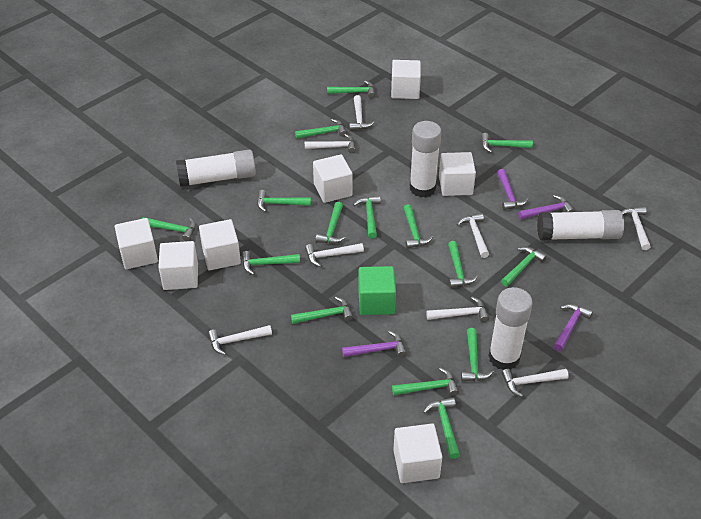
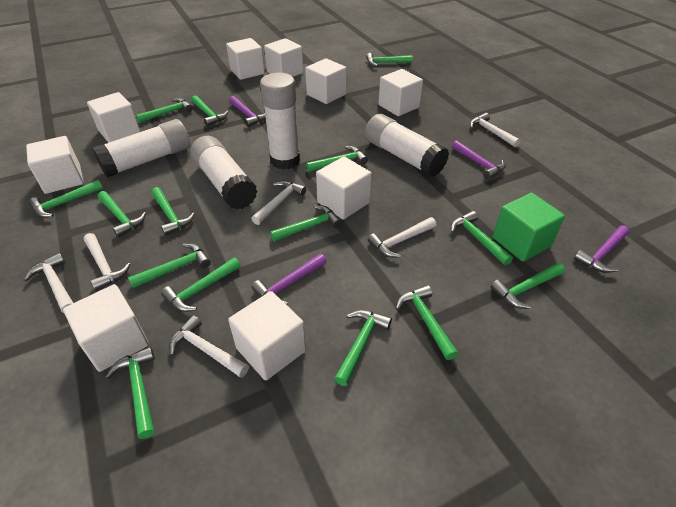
white cube: [115,218,158,269] [158,241,198,290] [199,219,241,270] [313,154,353,203] [391,60,421,99] [393,424,442,483] [439,152,476,196] = 7 -> [26,136,84,194] [63,284,149,372] [87,92,141,143] [226,38,265,80] [228,291,306,380] [264,38,303,77] [305,58,347,104] [316,156,372,220] [378,69,423,116] = 9
white hammer: [208,325,272,355] [305,134,356,154] [305,243,364,267] [349,95,375,130] [426,297,489,322] [457,213,489,258] [502,369,569,397] [621,207,651,250] = 8 -> [24,253,73,313] [84,233,130,291] [169,315,249,378] [251,181,306,225] [368,217,436,258] [470,113,520,147] = 6

